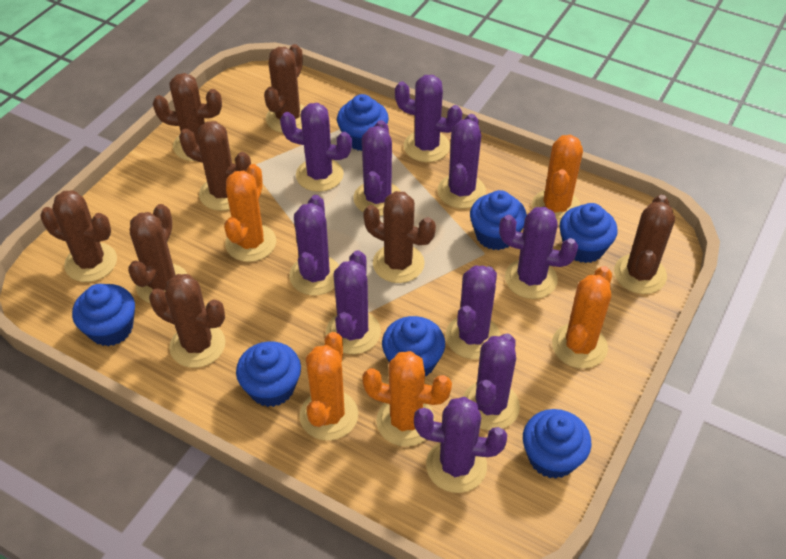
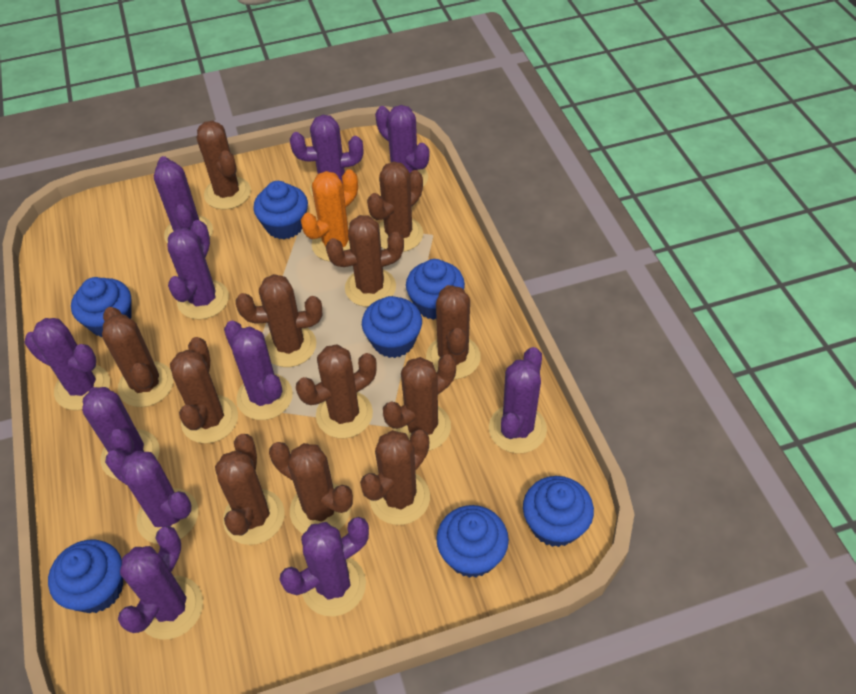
brown cactus: [40,190,117,282] [128,204,187,303] [149,274,226,368] [153,73,222,161] [179,121,251,211] [264,44,305,133] [363,191,436,283] [614,195,675,294] = 8 -> [102,307,173,407] [170,337,238,443] [196,121,251,209] [215,434,284,545] [236,274,322,367] [269,442,353,534] [296,344,377,438] [326,215,404,307] [360,430,430,525] [367,161,423,252] [383,354,456,451] [426,285,481,379] = 12
orange cactus: [224,164,276,262] [299,332,358,441] [362,351,452,447] [532,135,583,225] [552,266,612,369] = 5 -> [301,169,358,262] = 1
purple cactus: [280,103,352,192] [289,195,339,295] [326,250,381,354] [353,120,401,216] [395,75,462,162] [414,397,507,493] [437,114,486,209] [446,266,500,359] [463,333,520,431] [499,207,578,299] = 10 -> [25,318,110,410] [82,387,159,480] [105,450,198,544] [118,526,203,640] [154,156,213,244] [167,220,229,320] [224,321,293,420] [279,517,369,616] [290,115,363,195] [375,105,429,187] [489,347,547,453] = 11

